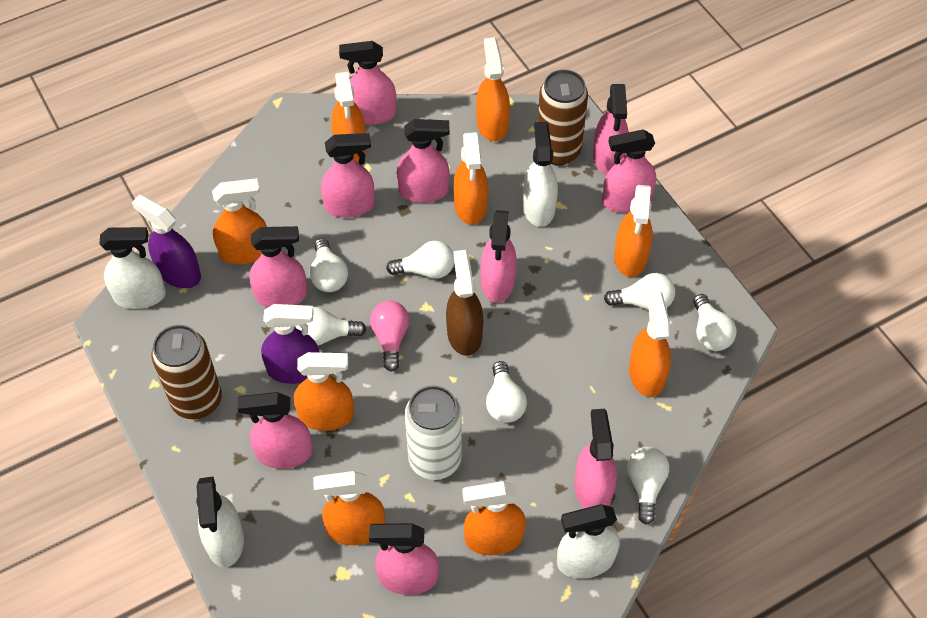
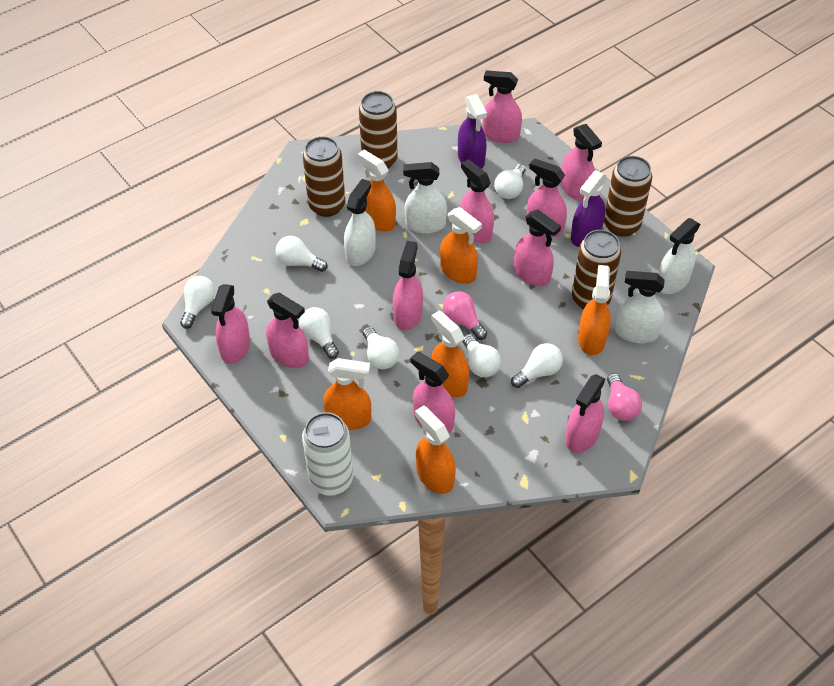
brown can: [151,325,222,419] [537,70,588,165] = 2 -> [303,136,345,217] [359,91,398,168] [572,230,621,309] [604,156,652,237] = 4
brown spray bottle: [446,250,483,356] = 1 -> none = 0
orange spray bottle: [212,178,267,264] [294,352,354,431] [313,471,385,545] [331,72,366,163] [453,132,488,225] [462,481,526,555] [476,37,510,141] [614,185,653,277] [629,291,671,397] = 9 -> [323,358,371,430] [357,150,396,232] [415,405,456,494] [431,310,469,397] [440,207,482,284] [578,265,611,355] = 6
pink light bulb: [370,301,409,372] = 1 -> [443,291,487,340] [607,373,642,421] = 2

